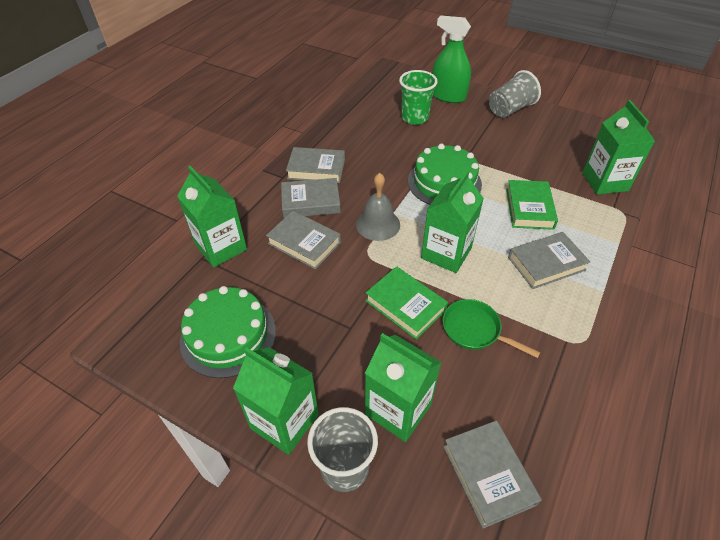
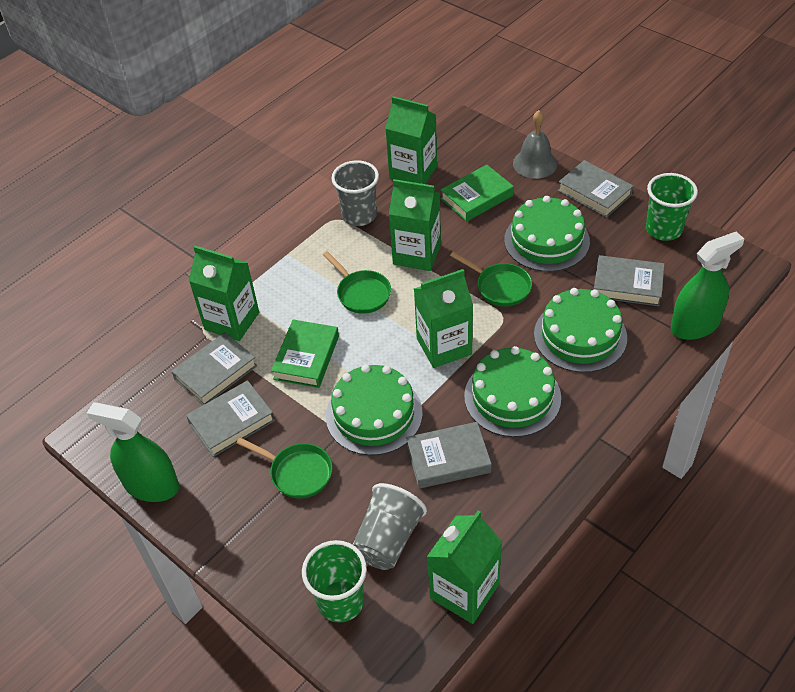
green cake: [180,286,276,378] [408,144,482,205] = 2 -> [326,364,423,455] [464,346,561,437] [504,196,590,272] [534,288,627,373] = 4
green cup: [399,70,438,125] = 1 -> [302,540,367,623] [646,173,698,241] = 2
green pan: [443,299,541,358] = 1 -> [236,438,332,498] [323,251,391,314] [450,251,532,307] = 3
green spray bottle: [432,16,471,103] = 1 -> [87,403,179,502] [671,231,744,340] = 2

